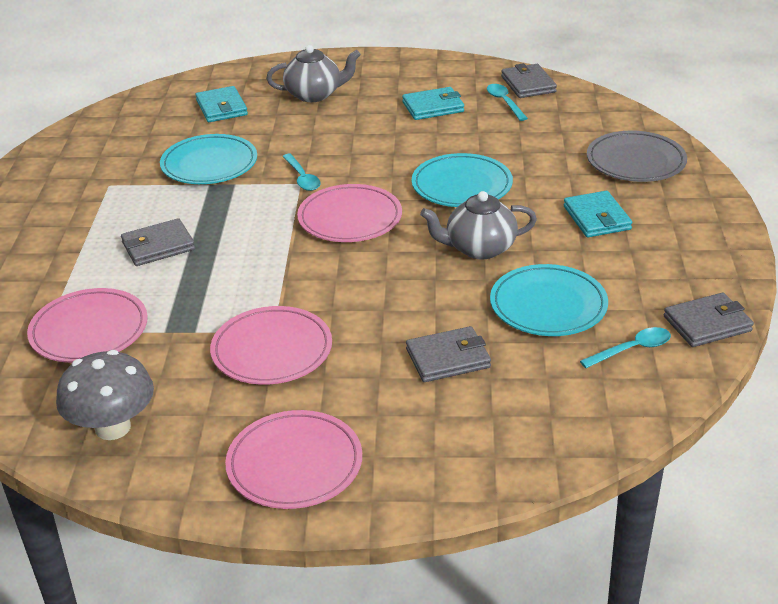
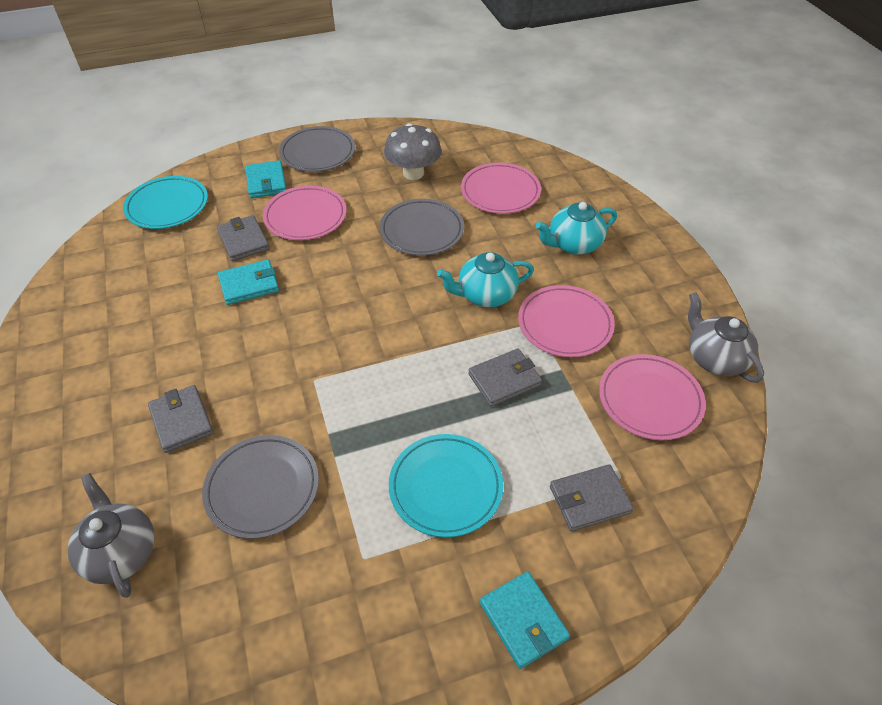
grey plate: [587,131,687,182] = 1 -> [202,435,319,539] [279,126,355,172] [380,199,464,256] = 3
turquoise plate: [160,134,257,184] [412,153,513,207] [490,264,608,336] = 3 -> [123,176,208,229] [389,434,503,538] = 2
turquoise spoon: [282,154,321,191] [487,84,528,121] [580,327,671,368] = 3 -> none = 0
turquoise teapot: none = 0 -> [437,252,534,307] [536,202,617,255] = 2

